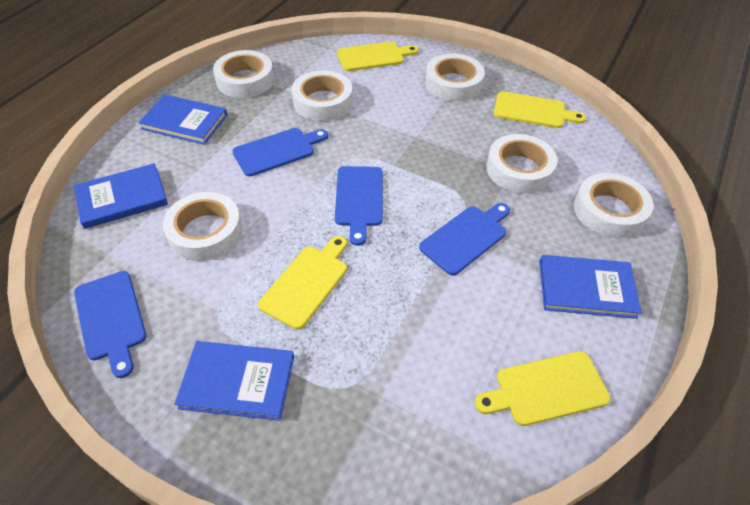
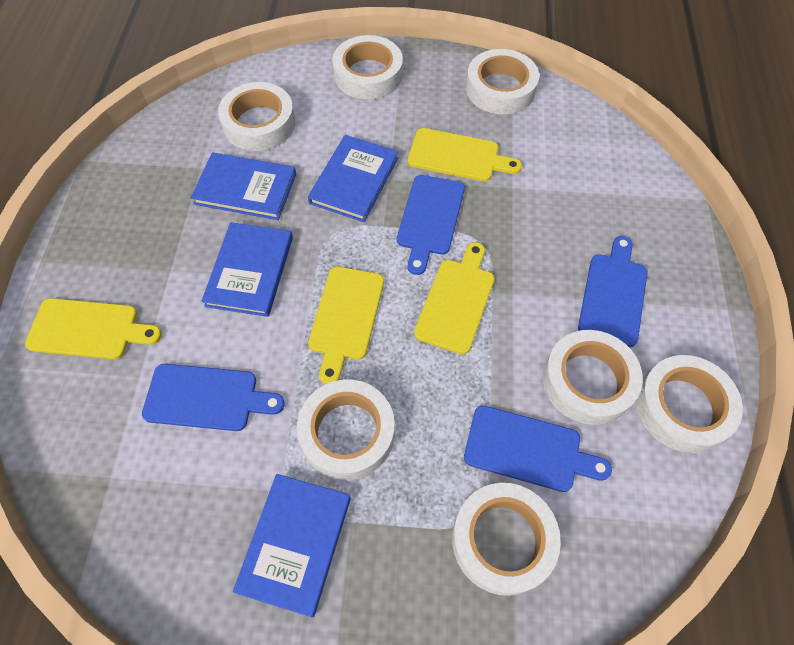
white tape: [163,192,243,261] [213,50,274,98] [292,70,353,121] [425,54,485,101] [486,134,557,194] [574,173,653,238] = 6 -> [218,82,295,151] [297,379,395,480] [332,35,403,100] [452,483,561,596] [466,49,539,115] [543,330,643,425] [636,355,743,453] = 7

